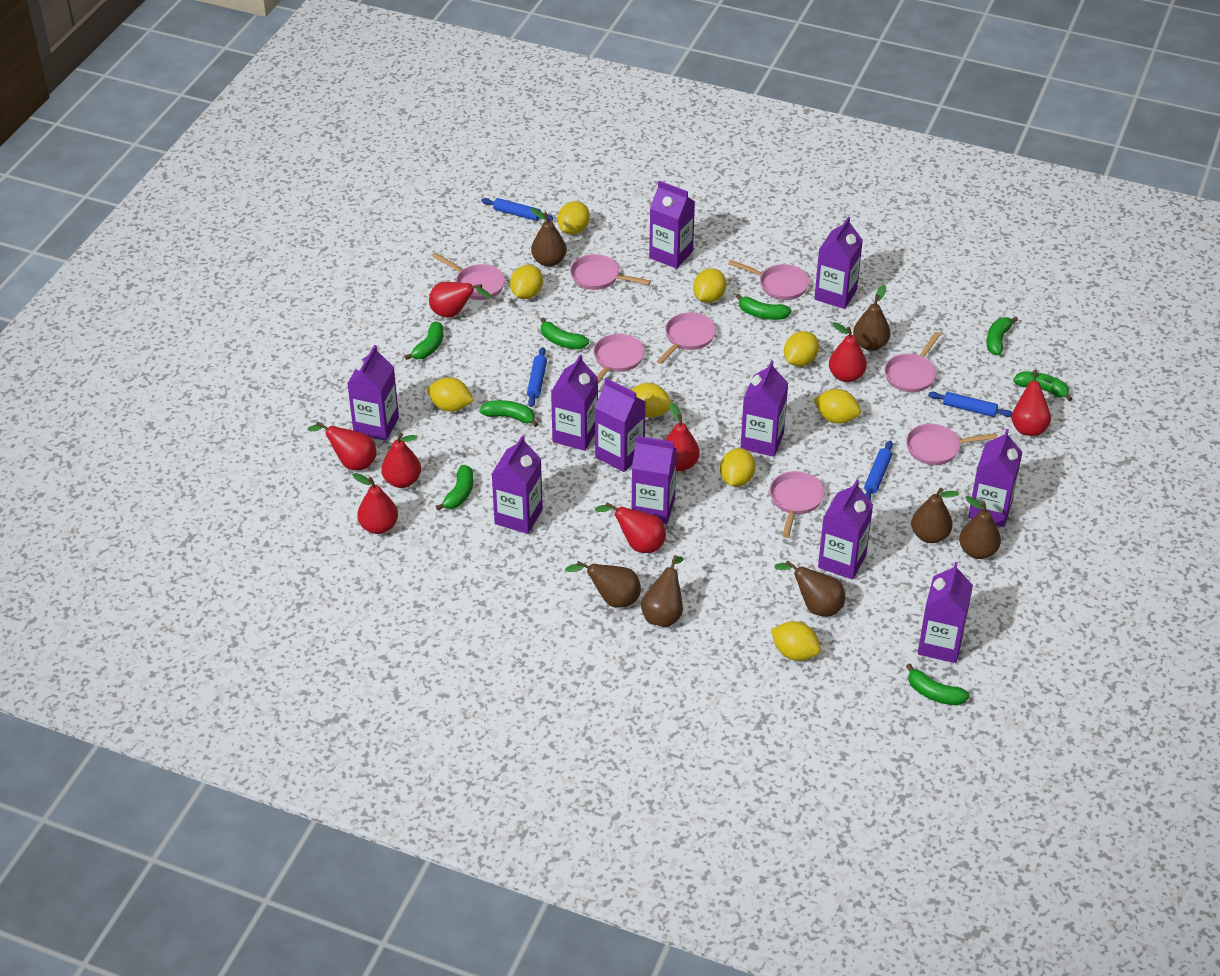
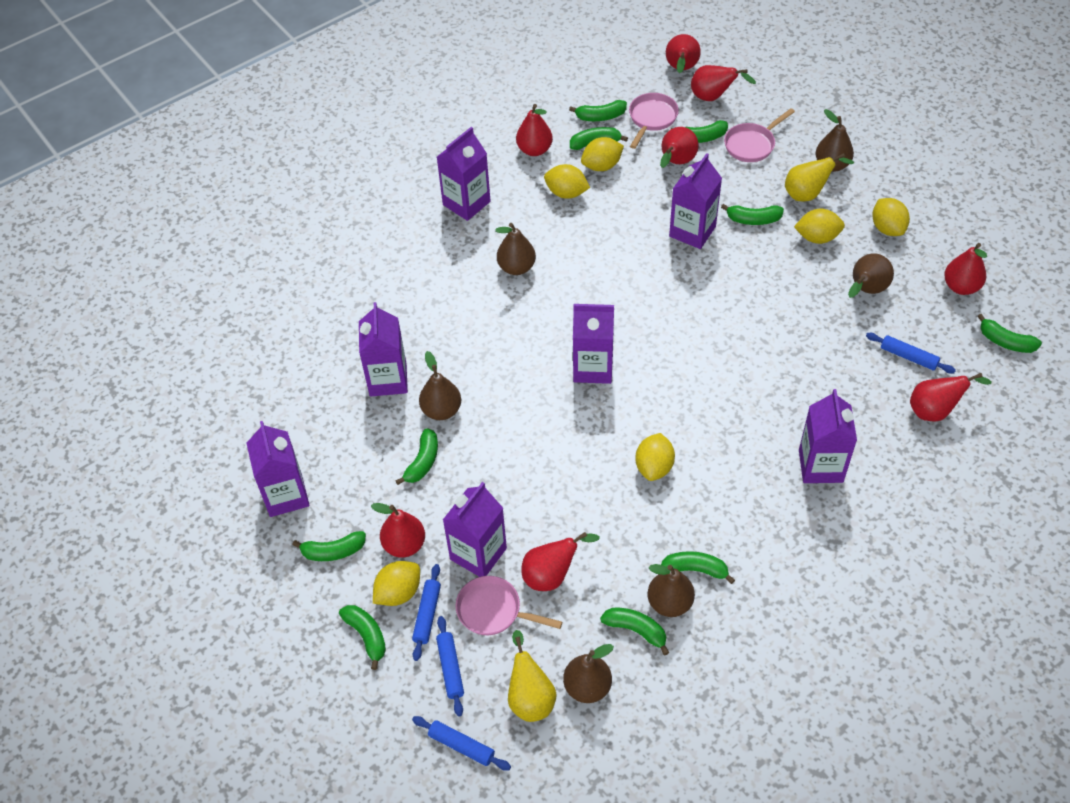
brown pear: [531,208,567,267] [565,561,641,608] [641,555,683,627] [775,560,845,617] [853,285,890,351] [911,488,959,543] [959,496,1001,559] = 7 -> [419,351,461,420] [495,223,536,275] [563,644,614,703] [648,564,695,617] [816,109,854,172] [848,253,894,298] = 6
green banana: [405,321,444,360] [436,465,473,511] [480,400,538,427] [540,317,589,349] [736,294,792,320] [906,664,970,705] [986,317,1018,355] [1013,372,1073,401] = 8 -> [292,531,366,561] [339,605,386,670] [395,428,438,485] [569,100,627,121] [570,127,628,150] [600,608,669,655] [661,551,735,584] [670,120,728,143] [721,204,784,225] [978,314,1042,353] = 10
pink pan: [433,253,505,300] [570,254,651,290] [593,334,645,384] [657,312,716,364] [728,260,810,300] [770,471,825,538] [884,332,941,392] [906,424,998,465] = 8 -> [456,576,562,635] [629,93,679,149] [724,108,795,162] = 3
purple carton: [347,345,399,441] [492,435,543,534] [551,355,598,451] [595,378,645,472] [632,436,677,524] [649,181,695,269] [740,360,788,457] [814,217,863,309] [818,480,873,580] [918,562,973,663] [968,429,1023,527] = 11 -> [246,421,309,517] [359,302,408,397] [437,127,491,221] [443,482,507,577] [573,304,614,384] [669,153,722,249] [799,389,857,483] = 7
yellow lemon: [427,377,474,412] [510,265,543,299] [558,201,590,235] [631,383,671,418] [693,268,726,303] [720,448,756,487] [771,621,821,661] [784,331,819,366] [813,389,861,424] = 9 -> [373,561,420,606] [544,164,590,199] [581,137,624,171] [635,433,675,481] [794,208,845,244] [872,198,910,236] = 6
yellow pear: none = 0 -> [508,630,557,722] [785,153,854,201] = 2

